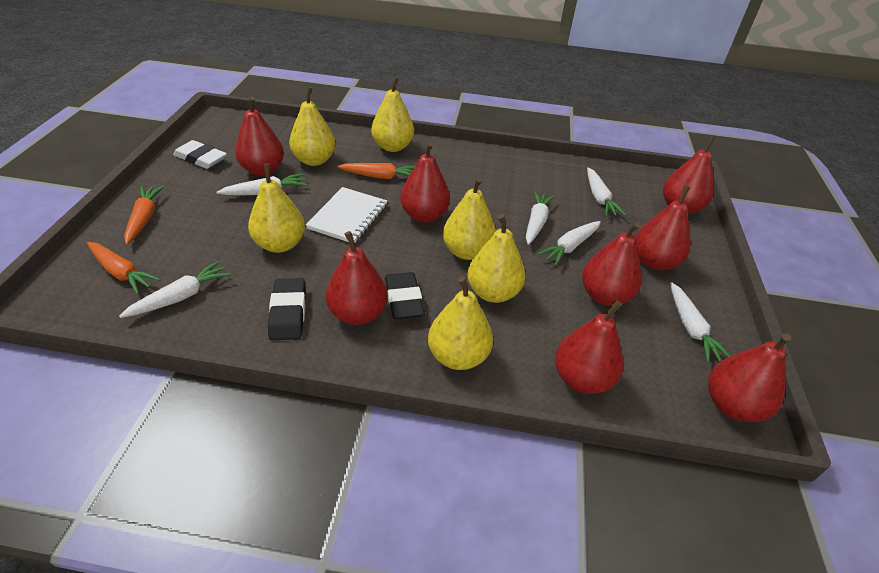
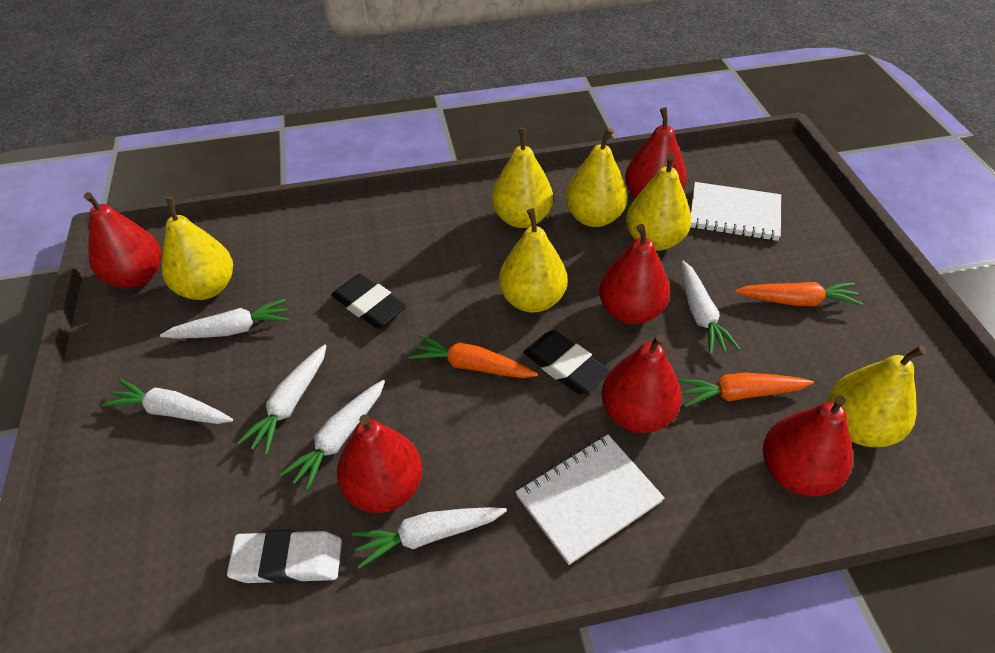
red pear: [235,96,284,176] [326,231,388,325] [400,142,450,223] [555,300,623,394] [582,222,641,306] [635,185,690,270] [663,136,715,214] [708,333,791,422] = 8 -> [84,192,161,288] [337,414,422,513] [599,224,670,324] [602,334,682,433] [625,107,687,198] [763,395,853,496] = 6
white notebook: [306,187,387,244] = 1 -> [516,434,665,565] [691,182,781,241] = 2

